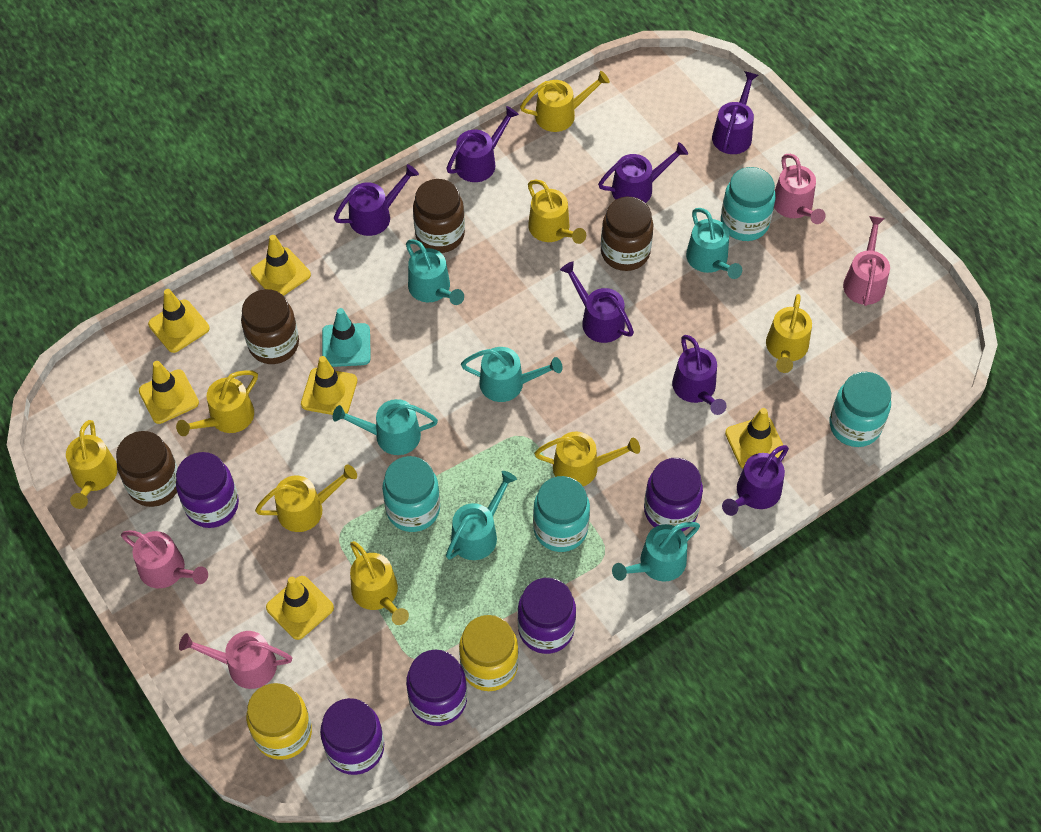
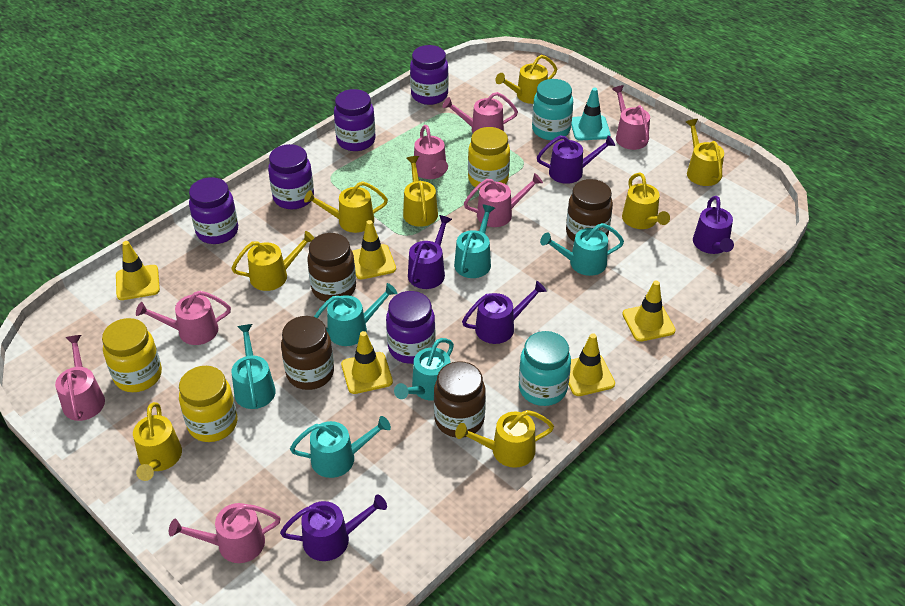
pink watering can: [121,530,208,588] [179,631,292,689] [774,154,826,224] [843,216,890,306] = 4 -> [55,335,105,421] [136,291,231,345] [169,503,281,563] [414,125,448,179] [443,92,518,133] [464,173,543,227] [612,85,650,150] = 7
purple watering can: [334,164,419,236] [446,106,519,182] [560,261,634,343] [598,142,688,203] [672,335,727,415] [712,71,758,154] [722,445,789,516] = 7 -> [280,494,387,561] [408,215,452,289] [462,281,547,344] [537,135,615,184] [693,196,734,254] = 5
turquoise jar: [382,456,440,532] [533,476,590,552] [721,167,776,241] [829,372,891,447] = 4 -> [519,331,571,406] [532,79,573,140] = 2
yellow jar: [246,683,312,760] [459,615,519,691] = 2 -> [102,318,162,392] [179,366,237,442] [468,127,510,187] = 3
yellow traffic cone: [139,361,199,424] [148,289,210,353] [251,235,311,296] [266,576,334,640] [301,356,357,415] [725,408,783,468] = 6 -> [116,241,160,300] [341,331,393,394] [352,220,396,279] [568,333,615,396] [622,281,676,342] = 5

